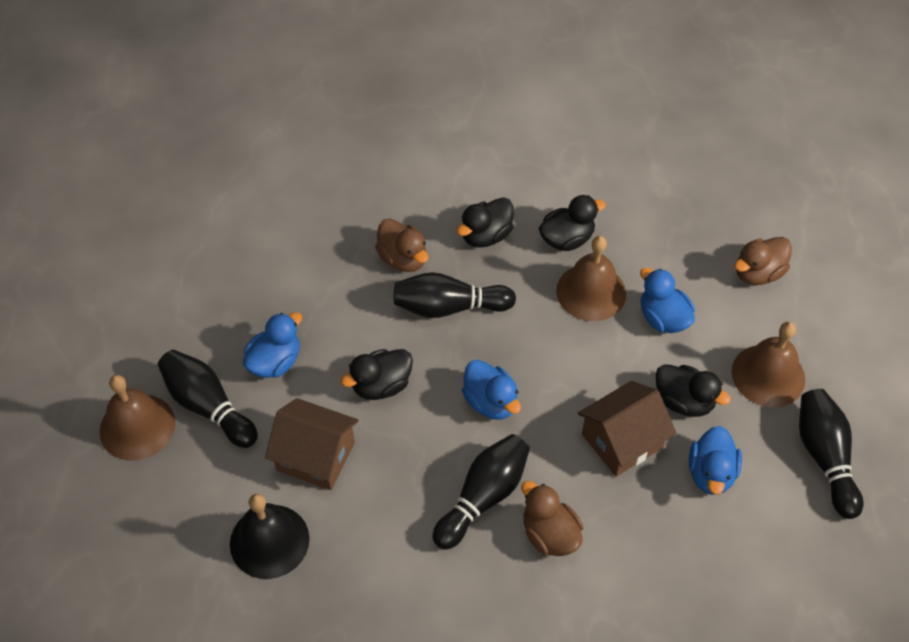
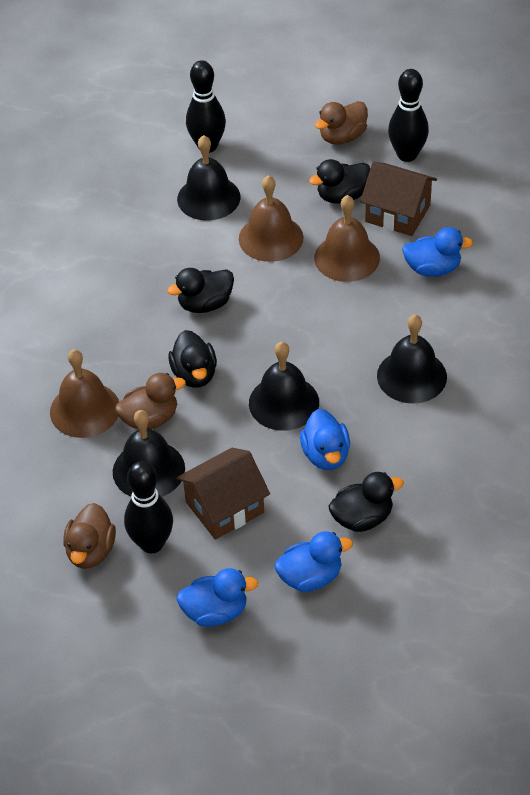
black bell: [230,494,309,579] = 1 -> [113,410,185,497] [177,135,240,221] [249,342,319,431] [377,315,447,404] = 4
black bowling pin: [158,350,258,448] [394,272,516,318] [432,434,530,550] [799,389,863,519] = 4 -> [124,461,173,553] [186,60,226,153] [388,69,429,162] = 3

